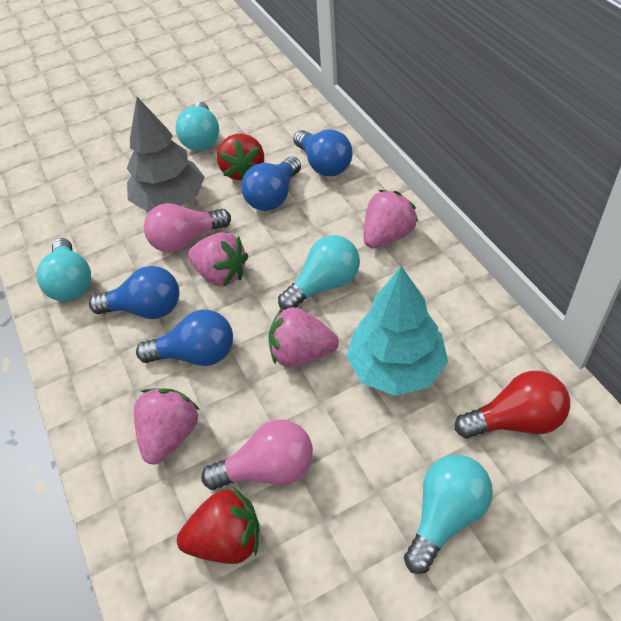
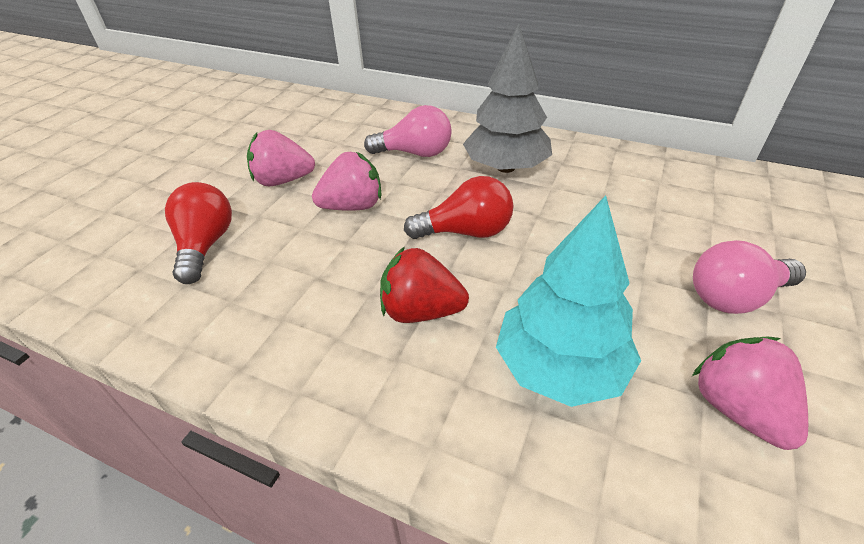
blue light bulb: [89,266,179,319] [136,309,233,366] [241,157,301,211] [293,130,352,176] = 4 -> none = 0
pink strawberry: [134,388,200,465] [188,232,248,287] [268,307,339,367] [364,190,418,249] = 4 -> [247,130,315,186] [312,152,381,211] [692,337,808,450] = 3
red light bulb: [455,371,570,439] = 1 -> [165,182,232,284] [404,176,514,239] = 2
red strawberry: [177,487,260,564] [217,134,264,180] = 2 -> [380,247,469,323] = 1
turquoise light bulb: [37,238,91,301] [175,102,219,151] [278,235,360,310] [404,455,493,574] = 4 -> none = 0

